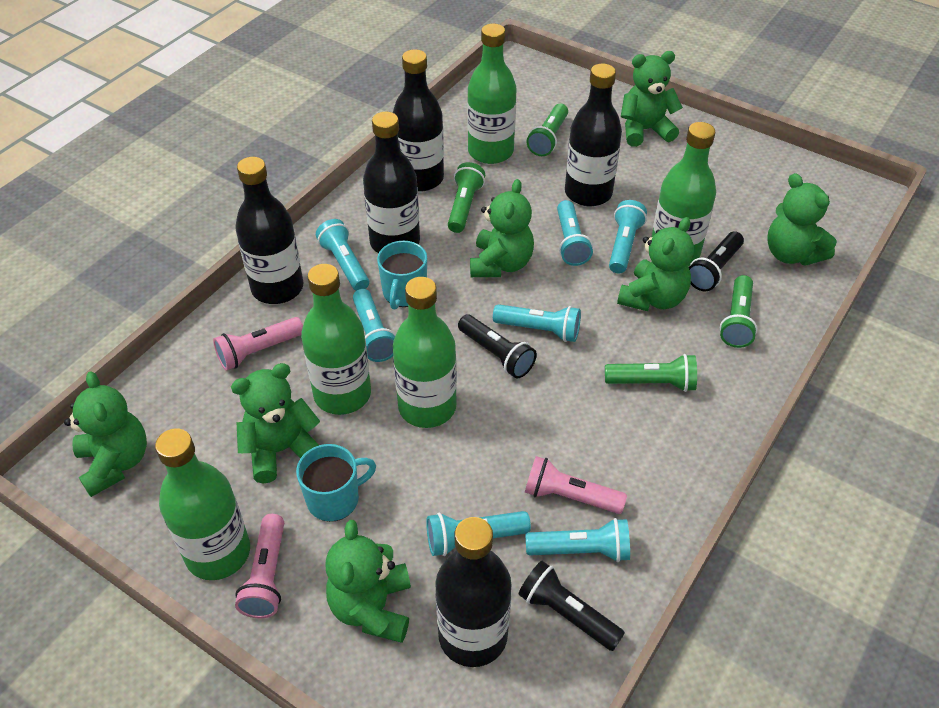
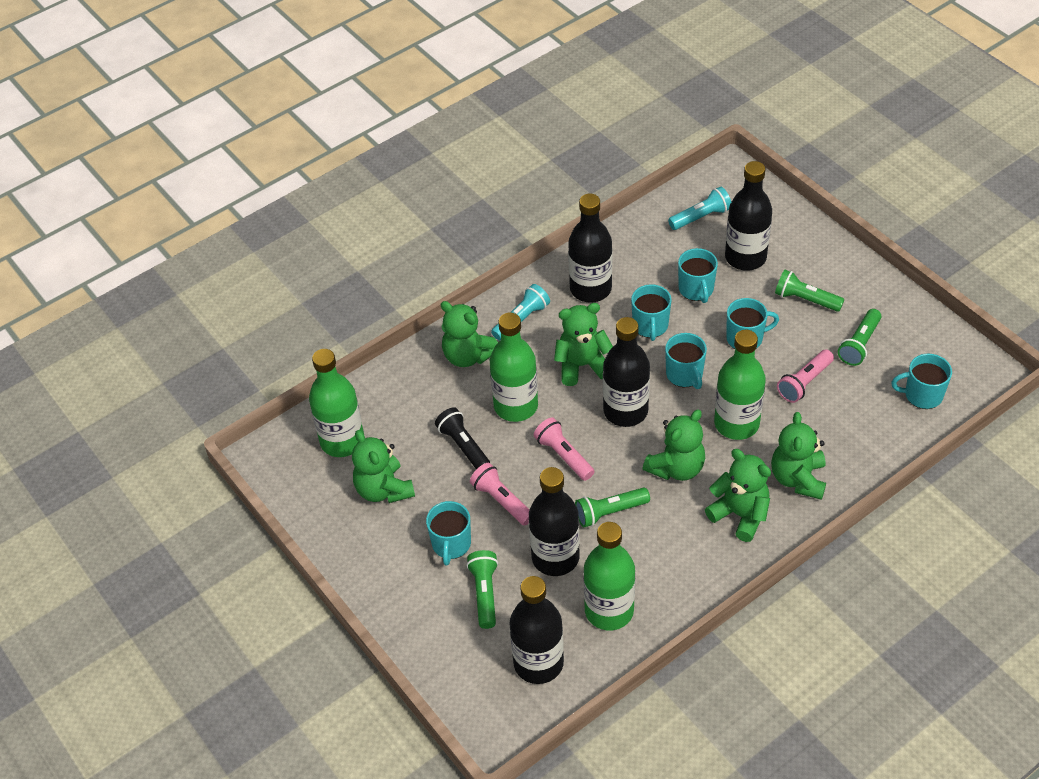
black flashlight: [458,314,537,379] [518,561,625,651] [689,231,744,291] = 3 -> [435,407,490,470] = 1
green bottle: [155,428,250,580] [301,264,371,415] [393,277,457,428] [467,24,516,164] [652,122,716,266] = 5 -> [309,349,364,457] [490,312,538,422] [583,522,635,631] [714,330,766,440] = 4
green teddy bear: [64,371,147,497] [231,363,320,484] [325,520,411,643] [470,179,534,277] [617,217,694,311] [621,51,683,147] [767,173,837,266] = 7 -> [352,430,415,503] [441,301,498,367] [554,303,613,386] [642,410,705,481] [705,449,771,542] [771,412,826,500] = 6
turquoise flashlight: [316,219,369,291] [353,289,396,362] [426,511,531,556] [493,304,581,342] [526,518,630,562] [557,200,593,266] [609,200,647,274] = 7 -> [491,284,550,341] [668,187,731,230] = 2
turquoise mug: [296,444,376,522] [377,241,427,310] = 2 -> [426,501,471,566] [631,284,671,341] [665,333,707,389] [678,248,718,303] [726,298,779,349] [891,354,952,409] = 6

